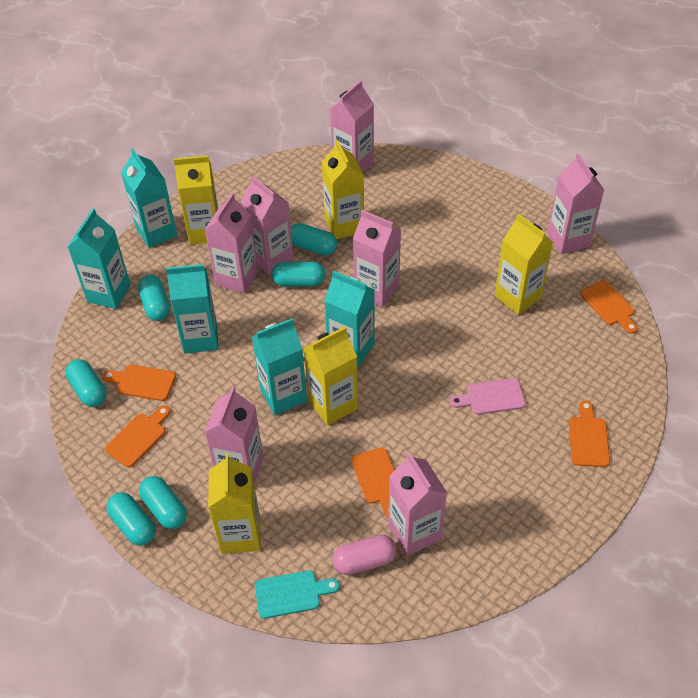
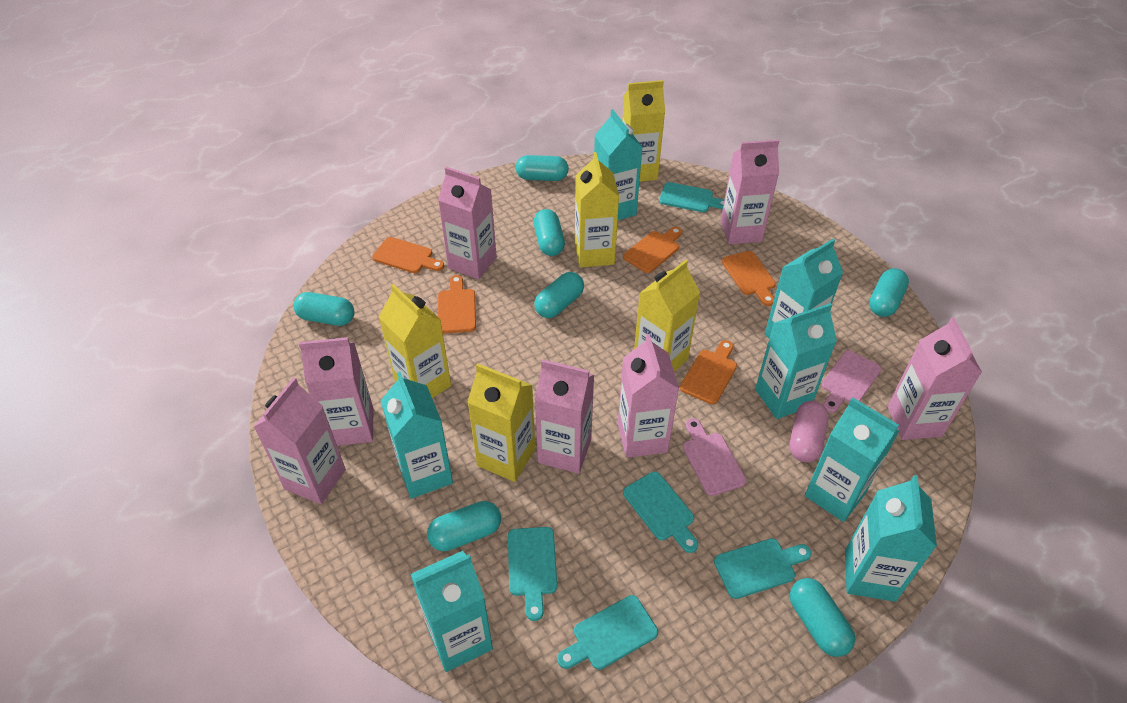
pink cutting board: [450,378,526,415] = 1 -> [683,418,746,496] [822,350,881,413] = 2
turquoise capsule: [65,359,107,407] [106,492,155,546] [138,275,170,321] [139,476,187,529] [272,262,325,286] [291,223,337,255] = 6 -> [293,292,354,326] [427,501,501,551] [516,155,569,181] [534,209,565,256] [534,272,584,318] [790,578,855,657] [869,268,909,317] = 7
turquoise carton: [68,209,131,309] [121,148,177,248] [166,264,218,353] [252,318,307,415] [324,271,375,368] = 5 -> [380,372,453,499] [410,551,493,672] [594,109,642,220] [755,303,837,419] [765,239,843,338] [805,397,899,522] [845,475,937,602] = 7
turquoise cutting board: [255,571,340,619] = 1 -> [508,527,557,621] [557,595,658,670] [623,472,698,553] [659,182,724,212] [714,538,811,599] = 5

